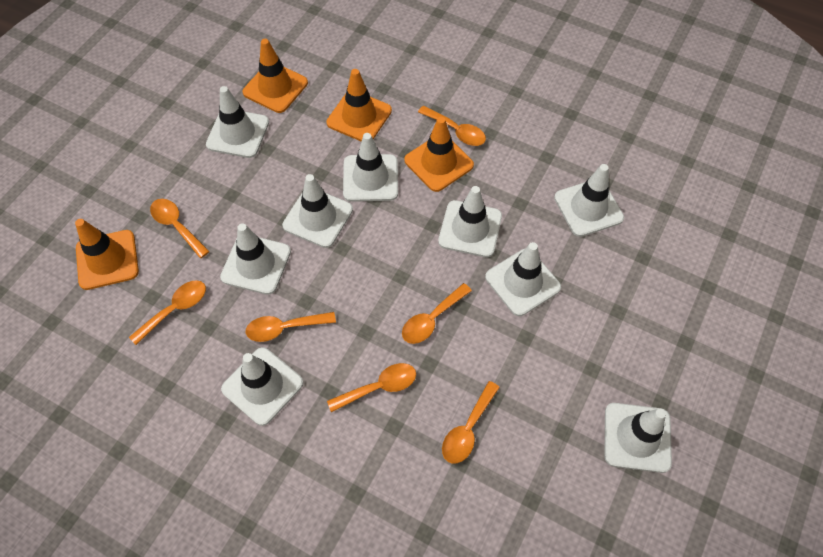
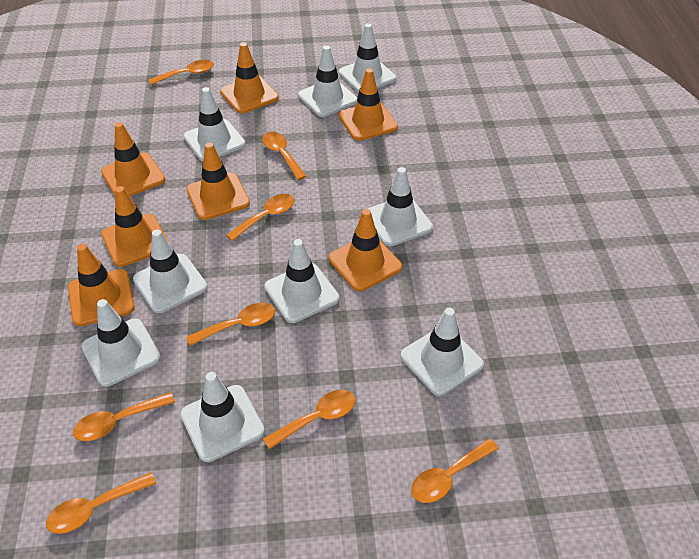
orange spoon: [129,280,206,345] [150,199,210,258] [245,312,336,342] [327,363,416,412] [402,283,472,344] [418,106,486,146] [442,381,500,464] = 7 -> [46,472,156,534] [73,392,175,441] [149,60,214,85] [186,303,275,346] [226,194,294,241] [262,132,306,180] [263,390,355,450] [411,439,499,503] = 8
orange traffic cone: [75,219,139,290] [243,39,308,113] [327,69,392,141] [404,117,474,192] = 4 -> [68,244,135,326] [101,122,165,196] [101,186,169,267] [186,142,250,220] [220,42,279,113] [329,209,402,291] [339,68,398,141] = 7

